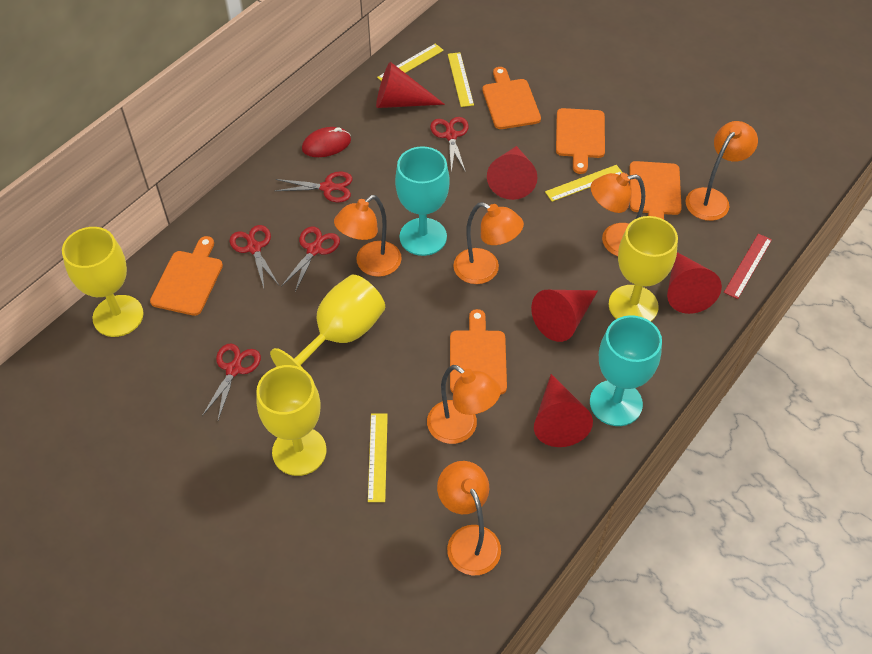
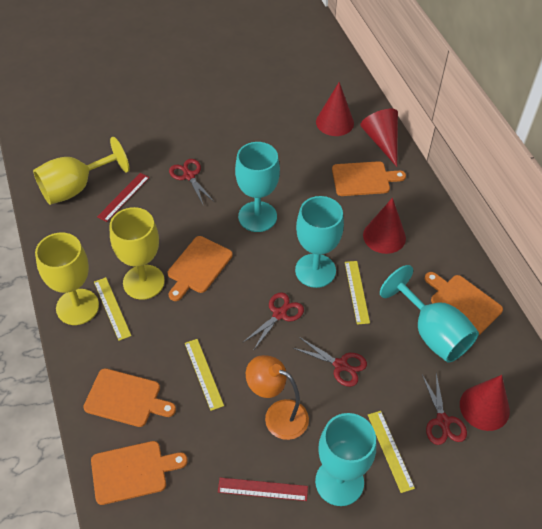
orange lamp: [334,195,402,277] [427,365,501,444] [437,461,501,575] [453,202,524,284] [591,173,645,256] [686,121,758,221] = 6 -> [246,355,309,440] = 1
red cone: [376,62,445,108] [487,146,538,200] [531,290,598,342] [534,374,593,447] [667,252,722,314] = 5 -> [316,82,354,136] [360,109,398,167] [363,198,406,254] [460,375,510,431] = 4
red mouse: [302,127,351,157] = 1 -> none = 0
red ruler: [724,234,772,299] = 1 -> [97,173,150,222] [218,478,308,501] = 2
red scissors: [202,343,261,420] [230,225,279,288] [275,171,353,202] [281,227,340,292] [430,117,469,173] = 5 -> [169,159,213,206] [243,292,304,351] [293,337,367,387] [422,373,467,445] = 4
turquoise goblet: [395,146,450,256] [590,315,662,426] = 2 -> [235,142,280,232] [295,196,344,288] [315,413,376,506] [380,265,479,363] = 4
yellow goblet: [62,227,144,337] [256,365,327,476] [270,275,385,369] [609,216,678,321] = 4 -> [33,137,129,205] [35,233,99,325] [109,207,165,300] = 3

